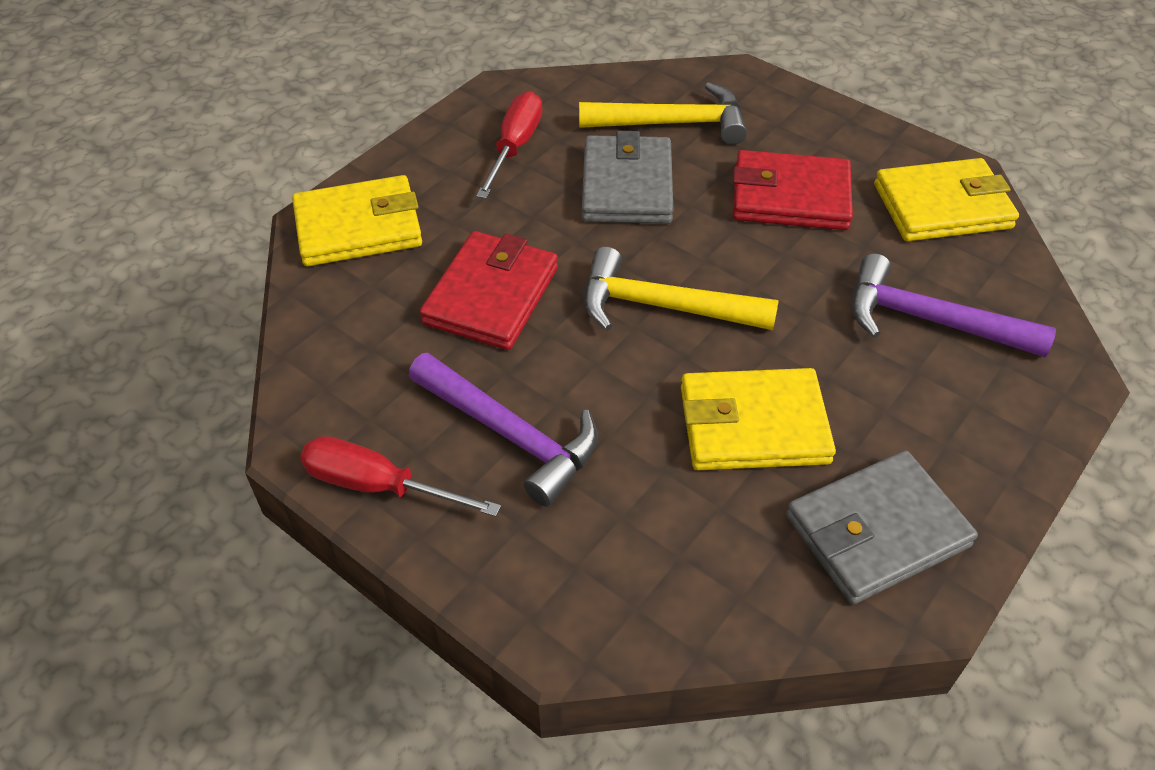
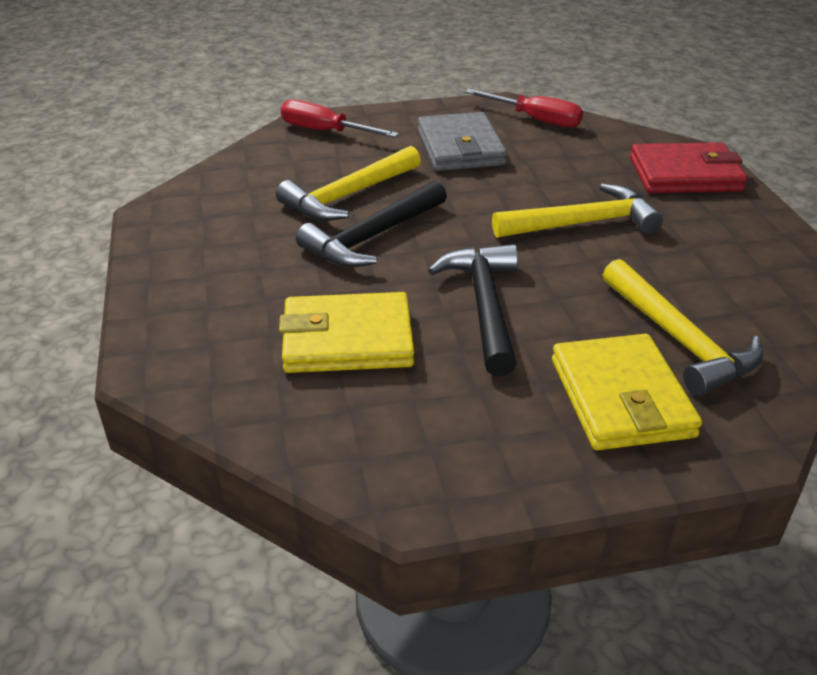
black hammer: none = 0 -> [296,181,447,267] [428,244,518,376] = 2
grey wallet: [582,131,674,224] [786,450,978,604] = 2 -> [418,112,507,171] = 1
purple hammer: [409,353,598,507] [851,254,1056,358] = 2 -> none = 0
red wallet: [420,231,558,350] [733,150,853,230] = 2 -> [630,142,747,193] = 1
yellow hammer: [579,82,747,145] [583,247,779,331] = 2 -> [276,146,421,221] [492,183,663,238] [603,259,764,396] = 3
yellow wallet: [292,175,422,266] [681,368,836,470] [874,158,1019,241] = 3 -> [279,292,414,373] [552,334,702,450] = 2

